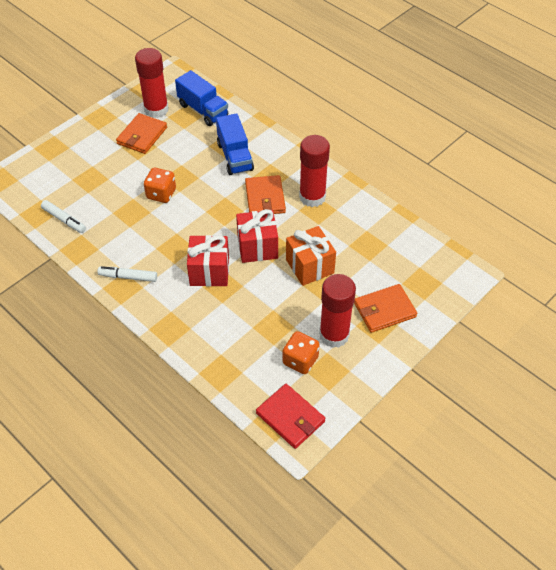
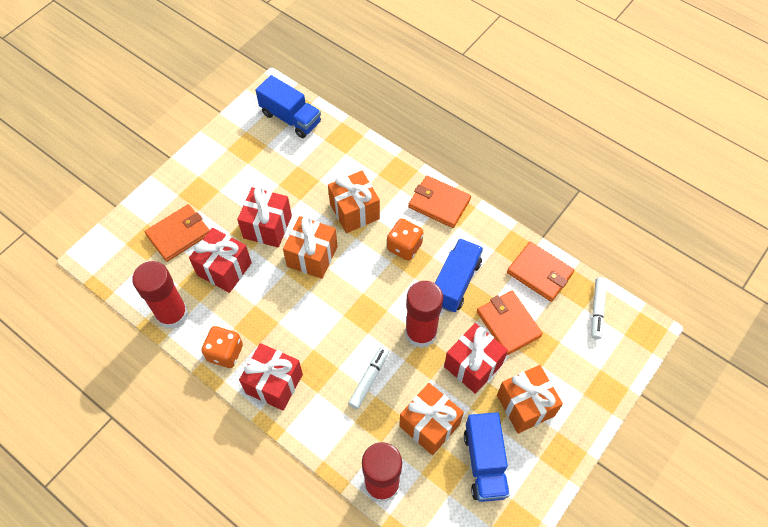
blue truck: [175,70,228,126] [216,113,254,175] = 2 -> [256,75,321,138] [435,238,483,312] [464,412,510,502] = 3
orange gift: [286,226,336,286] = 1 -> [283,216,338,279] [328,171,380,233] [399,383,464,455] [497,365,563,434] = 4
orange wallet: [116,113,167,154] [245,175,286,214] [354,284,417,333] = 3 -> [145,204,210,262] [408,176,471,228] [477,291,543,356] [507,242,574,302] = 4
red gift: [187,235,229,287] [236,209,278,263] = 2 -> [189,228,252,293] [237,186,292,248] [239,343,303,411] [444,323,508,394] = 4
red wallet: [256,384,325,449] = 1 -> none = 0

